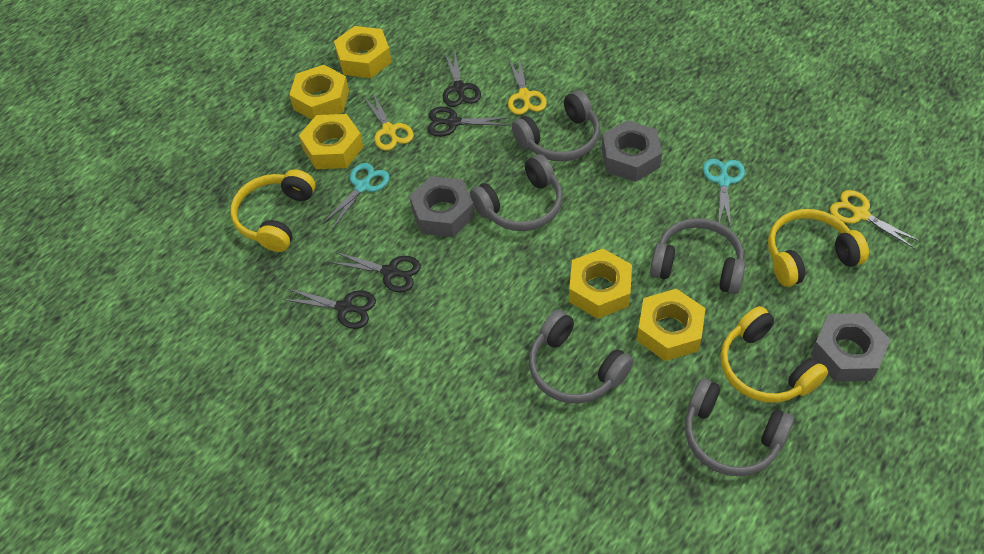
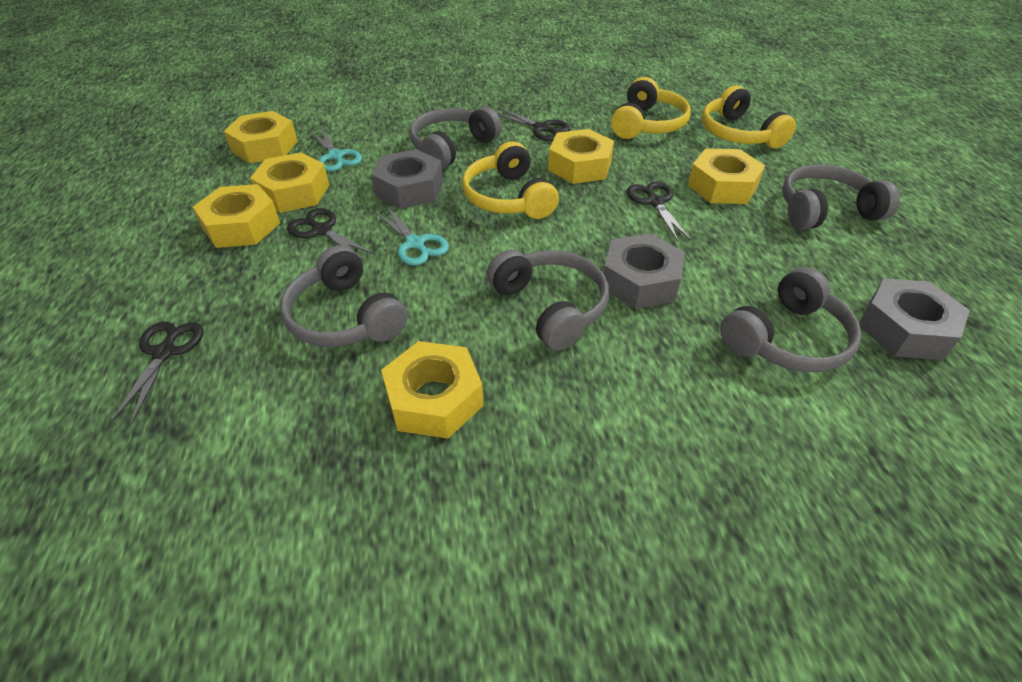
yellow nut: [289,65,349,120] [299,114,363,169] [334,26,392,78] [569,249,632,319] [637,289,705,361] = 5 -> [193,184,280,248] [224,111,298,163] [250,152,329,213] [381,341,483,438] [548,129,614,184] [688,148,765,204] = 6
yellow scissors: [363,93,414,151] [508,58,547,115] [830,190,921,249] = 3 -> none = 0

